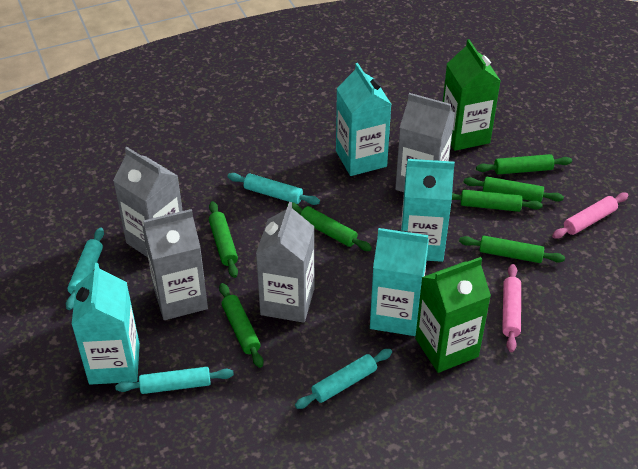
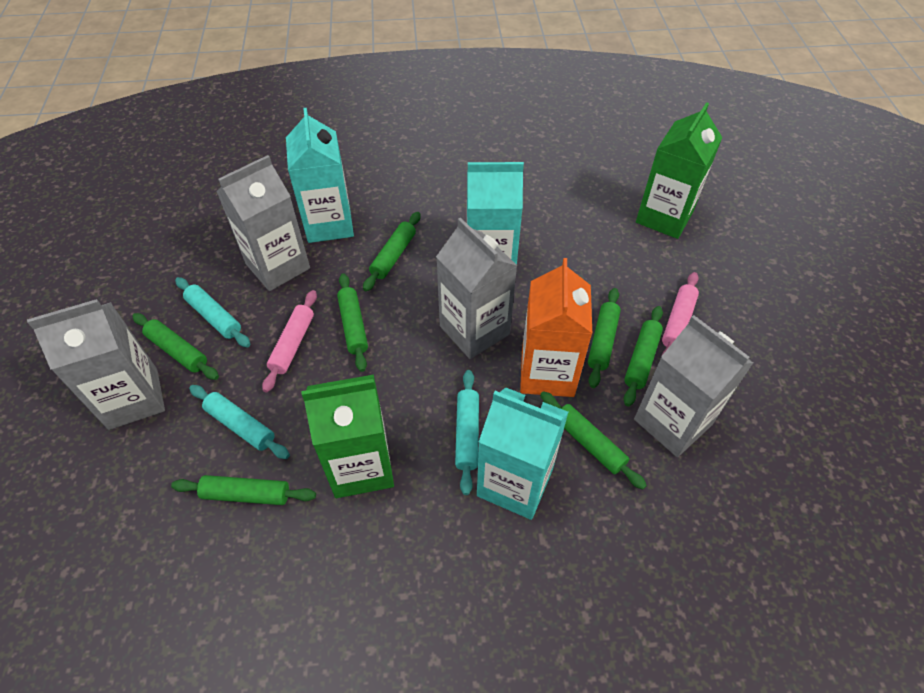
orange carton: none = 0 -> [520,258,592,397] = 1
turquoise carton: [71,263,140,385] [336,63,391,176] [370,228,429,336] [401,159,455,262] = 4 -> [286,107,354,243] [467,162,524,265] [477,387,568,520] = 3
turquoise rolling pin: [66,227,104,310] [115,367,234,394] [227,173,320,205] [295,349,392,409] = 4 -> [175,277,250,347] [189,385,290,459] [455,370,479,495] = 3

